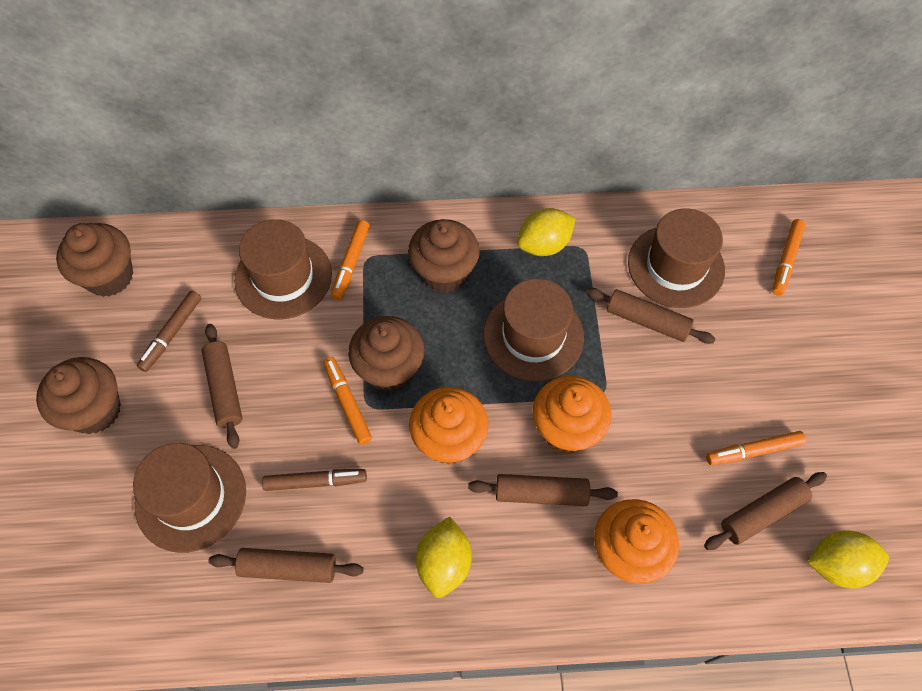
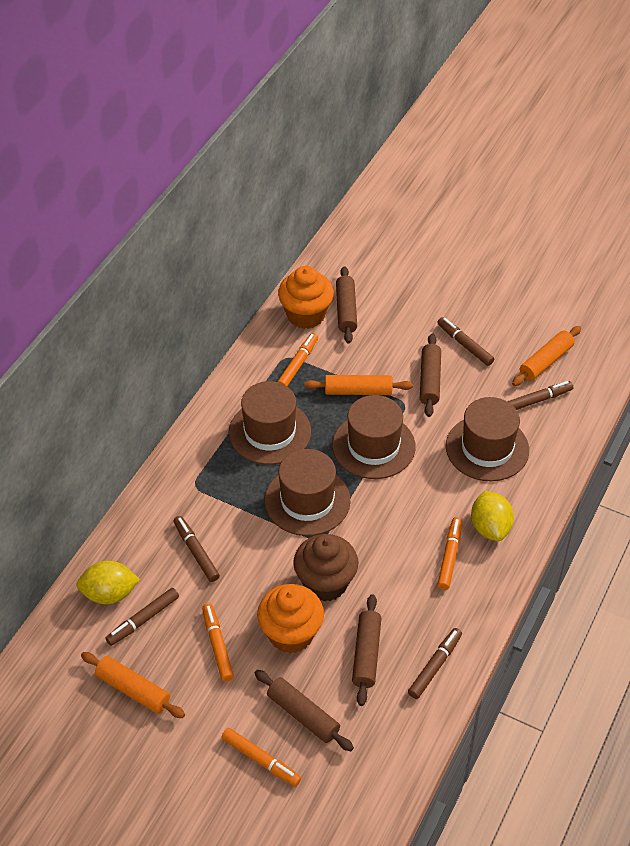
brown cupcake: [36,357,121,434] [56,223,133,297] [348,316,424,392] [408,219,480,293] = 4 -> [293,534,358,602] = 1
brown marker: [137,291,201,372] [262,469,367,491] = 2 -> [105,588,179,646] [174,516,220,582] [408,628,462,699] [437,317,494,366] [507,381,573,410] = 5
brown rolling pin: [202,324,243,449] [208,548,364,583] [468,474,618,506] [586,288,715,344] [704,472,827,550] = 5 -> [255,670,354,751] [336,266,357,344] [352,594,382,706] [420,333,441,417] = 4
orange cupcake: [409,387,488,465] [533,376,611,453] [594,499,679,584] = 3 -> [257,584,324,653] [278,266,334,329] = 2
orange rolling pin: none = 0 -> [81,652,185,718] [304,375,413,395] [512,326,581,386] = 3
yellow lemon: [416,517,472,598] [517,208,576,256] [808,530,889,588] = 3 -> [76,561,140,604] [471,491,514,541] = 2

